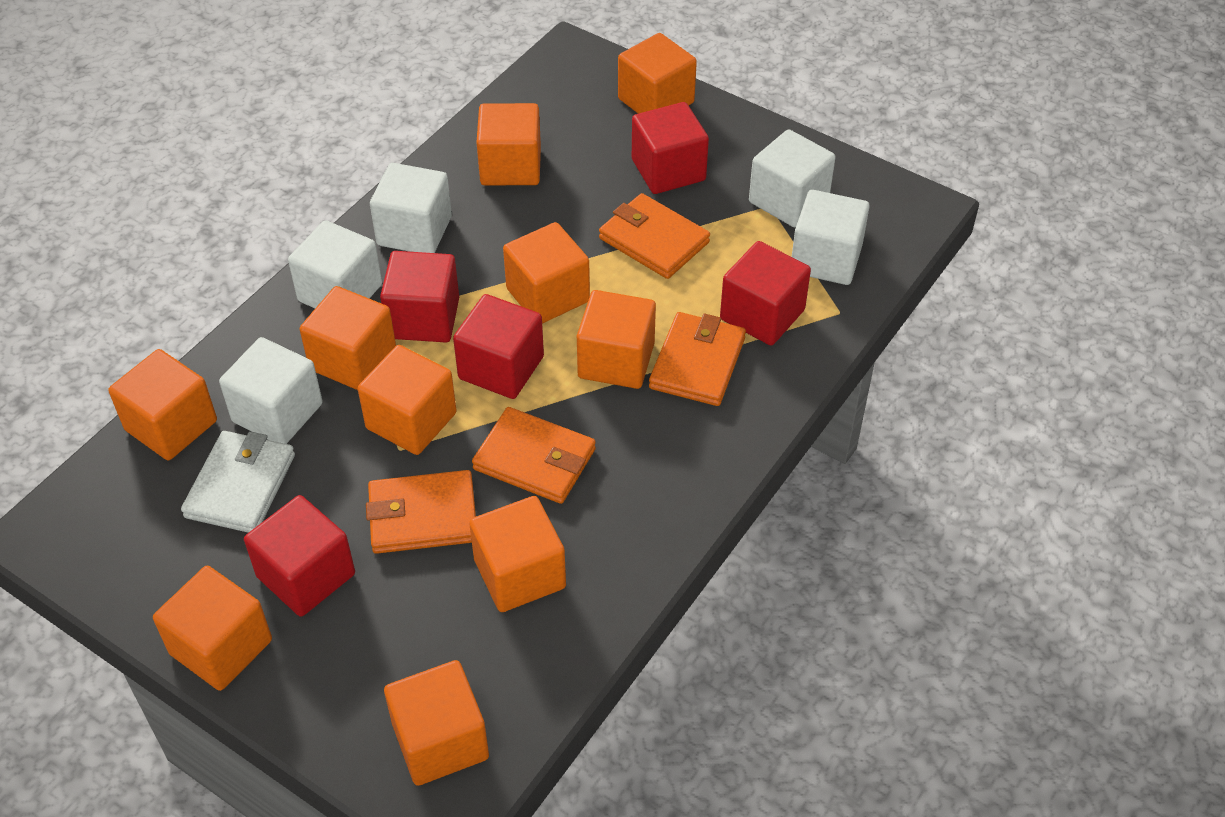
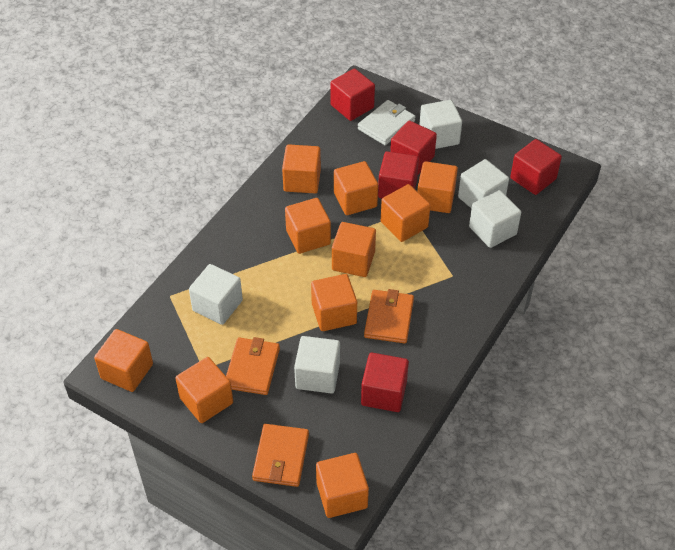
orange wallet: [366,470,476,554] [472,407,596,504] [599,193,710,279] [649,312,746,406] = 4 -> [226,337,280,395] [252,424,309,487] [364,289,414,343] = 3

